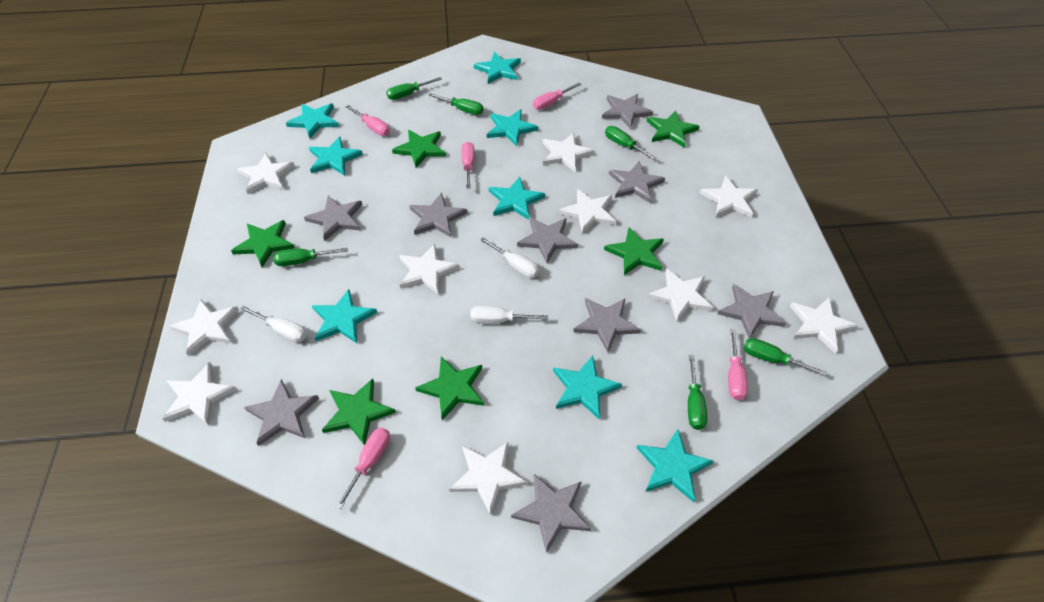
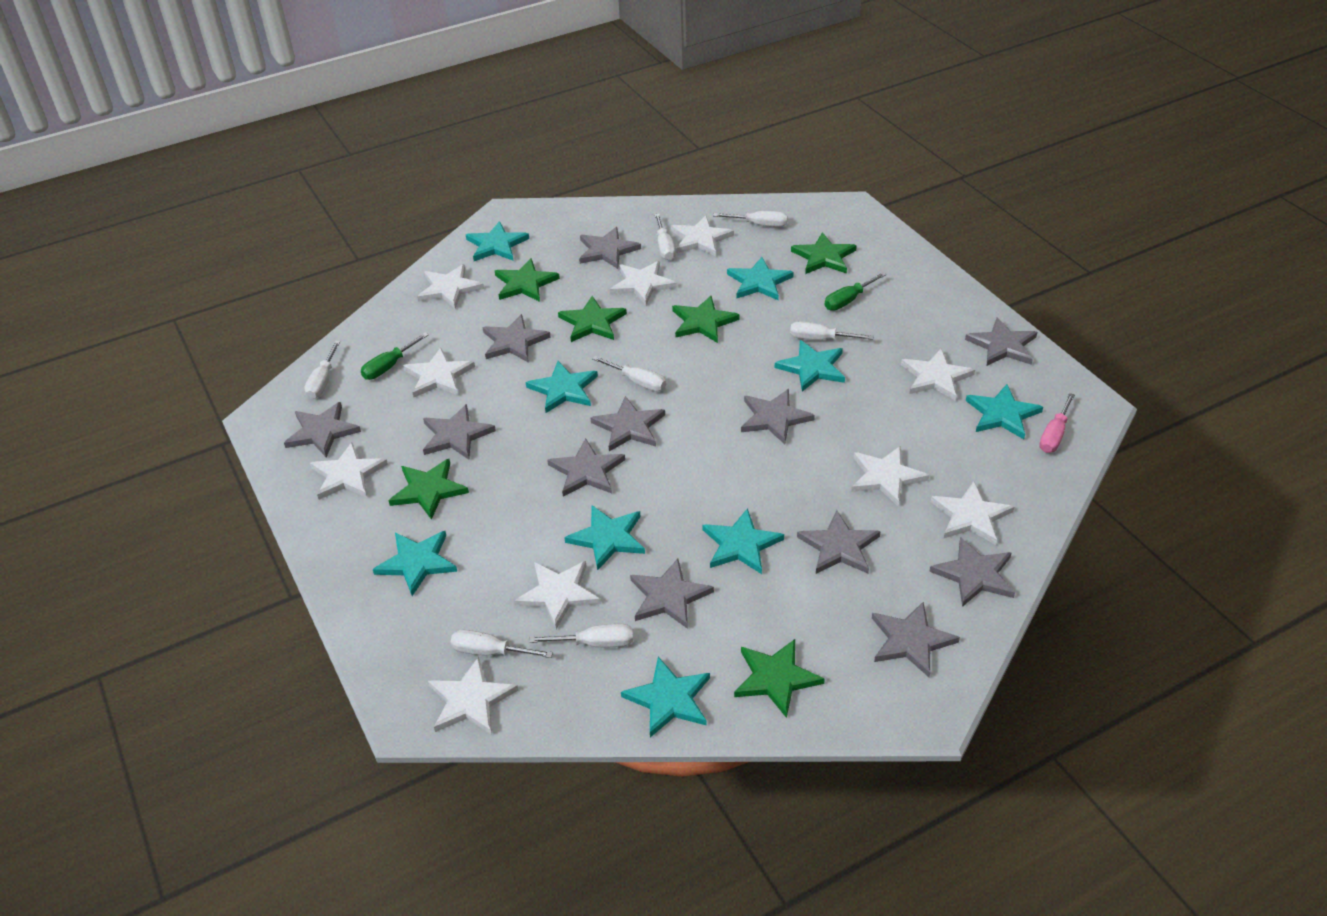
green screwdriver: [273,248,348,266] [386,77,442,100] [428,93,483,115] [605,126,657,160] [688,355,707,430] [744,338,827,376] = 6 -> [361,333,429,380] [825,272,886,310] = 2
grey star: [244,379,319,446] [304,196,362,241] [409,193,467,237] [511,474,591,553] [517,217,578,263] [573,298,641,352] [602,94,653,129] [609,161,665,203] [717,284,786,339] = 9 -> [284,402,361,457] [423,404,496,460] [482,314,551,362] [547,438,625,497] [579,227,641,269] [591,396,665,451] [630,559,714,629] [741,389,815,444] [797,510,881,574] [872,602,960,677] [929,537,1015,607] [965,317,1037,366] = 12
pink screwdriver: [336,428,390,509] [346,105,390,136] [461,142,475,189] [533,83,581,110] [728,329,748,400] = 5 -> [1039,393,1075,453] = 1
turquoise star: [286,103,339,138] [309,137,363,175] [312,289,377,343] [474,52,521,84] [487,109,538,146] [489,177,545,220] [553,355,622,420] [637,429,713,502] = 8 -> [373,531,457,596] [466,221,529,261] [526,361,598,413] [564,505,645,571] [621,657,710,737] [703,508,784,574] [727,257,794,301] [775,340,845,391] [966,384,1043,439] = 9
white screwdriver: [240,306,306,342] [470,306,548,323] [480,238,539,278] = 3 -> [304,341,340,399] [451,630,553,658] [529,624,633,647] [592,356,666,392] [655,214,675,260] [713,211,788,227] [790,321,874,340] = 7

